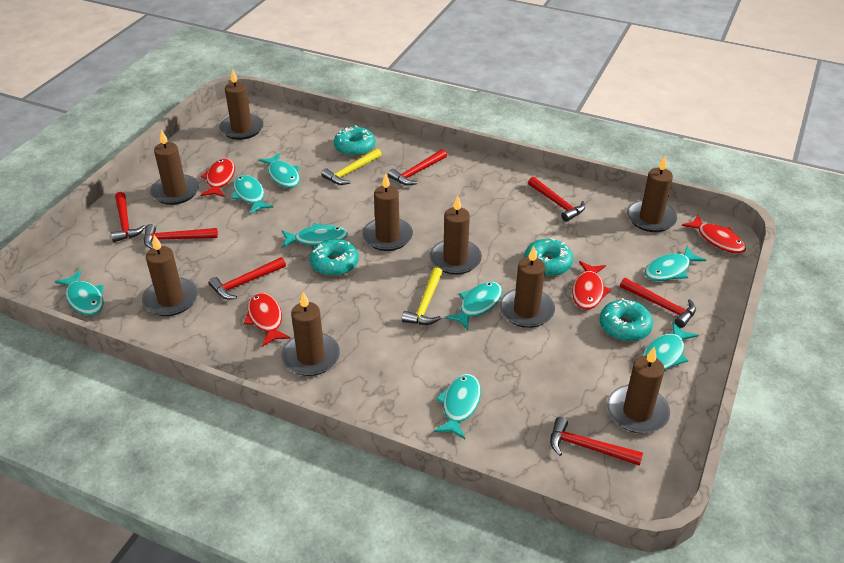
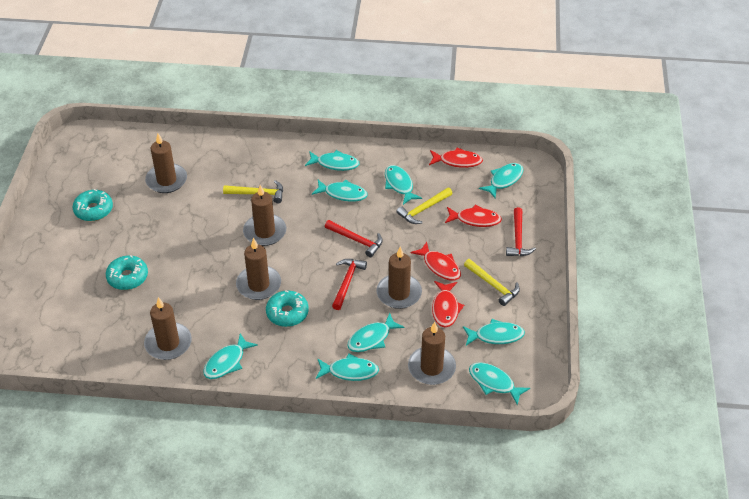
brown candle: [142,235,198,316] [150,130,199,205] [219,69,263,140] [281,292,340,376] [362,173,413,251] [430,195,482,275] [499,246,555,328] [607,346,670,434] [627,156,677,232] = 9 -> [144,297,192,360] [145,133,187,193] [236,238,281,300] [243,185,286,246] [376,247,422,309] [408,322,456,385] = 6
red hammer: [111,192,146,242] [144,224,218,249] [209,257,286,299] [388,149,447,185] [528,177,585,222] [550,417,643,466] [620,278,696,328] = 7 -> [325,220,383,257] [332,259,367,310] [506,207,536,256] = 3
turquoise donut: [310,239,359,276] [334,125,375,156] [524,238,573,276] [600,298,653,341] = 4 -> [73,189,113,221] [106,255,148,290] [266,290,309,327] = 3
turquoise fish: [55,270,104,315] [232,175,273,214] [259,153,300,188] [282,223,348,248] [434,374,481,439] [445,282,502,330] [642,322,698,370] [645,246,706,281] = 8 -> [203,333,258,379] [305,150,359,171] [312,179,368,202] [316,354,379,381] [347,313,404,352] [385,165,422,205] [463,319,525,345] [469,362,530,405] [479,163,523,198] = 9
yellow hammer: [321,148,382,185] [402,267,443,325] = 2 -> [223,180,283,203] [396,187,453,224] [464,259,520,306] = 3

